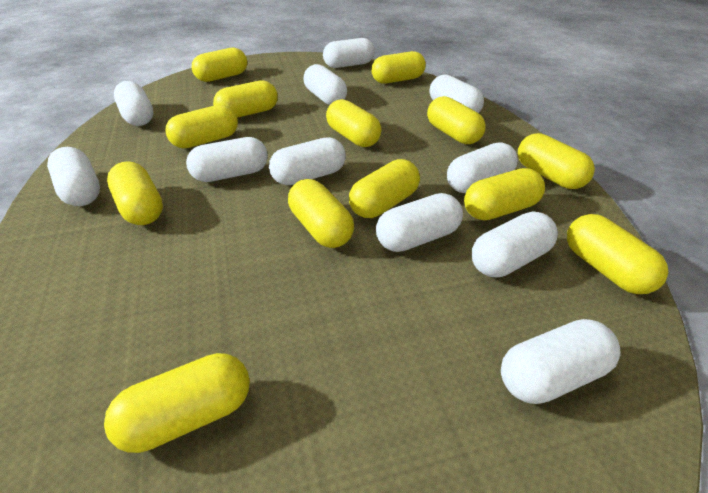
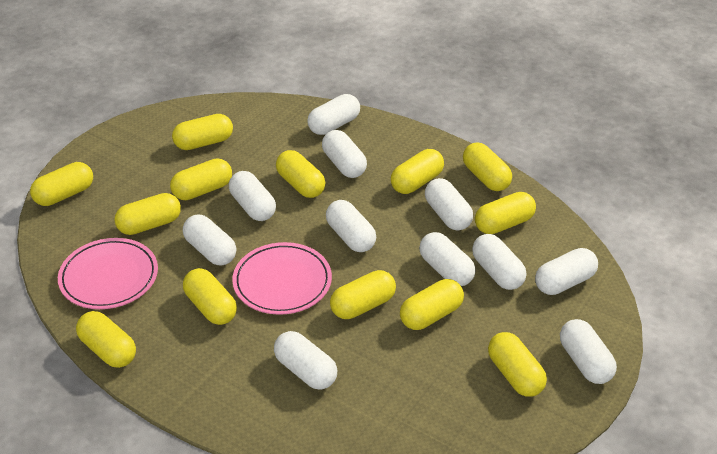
pink plate: none = 0 -> [58,238,158,309] [232,242,332,315] = 2

